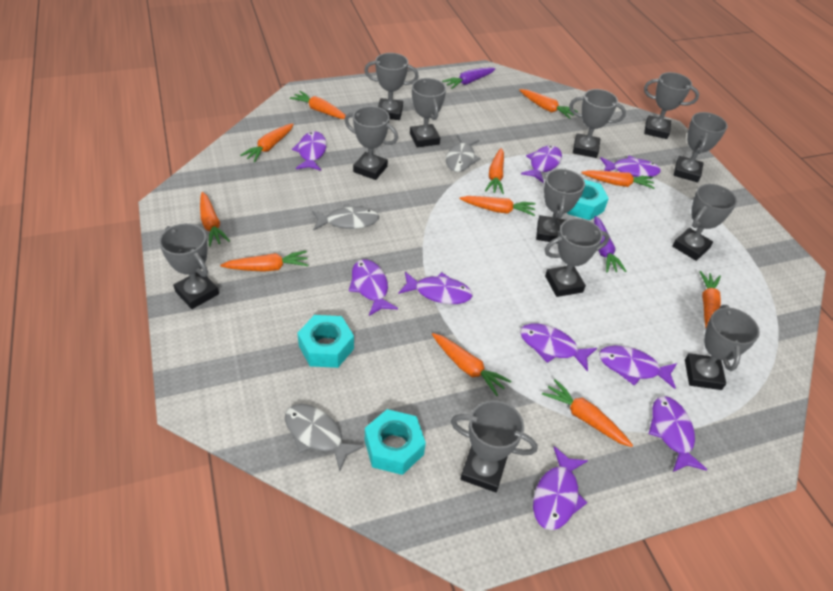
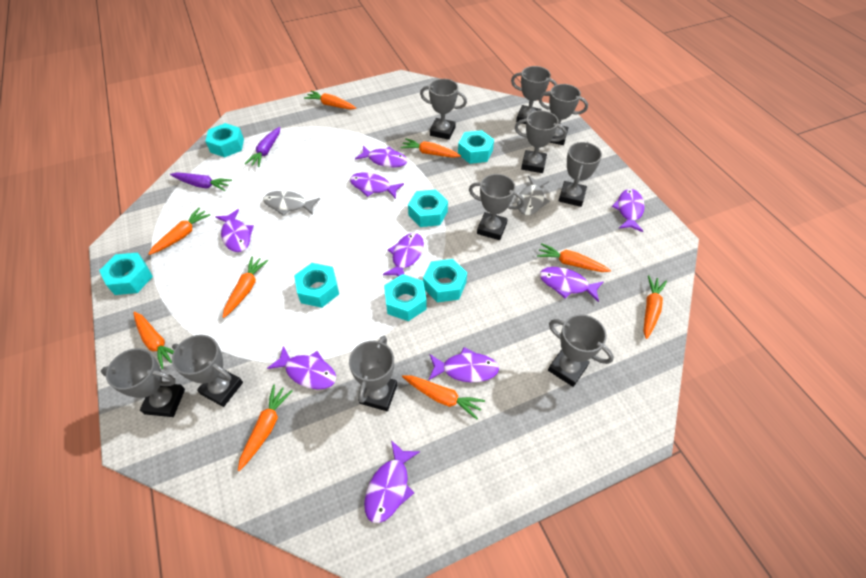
grey fish: [285,404,364,471] [312,204,379,230] [446,135,481,172] = 3 -> [263,191,320,216] [517,176,550,215] = 2
grey trophy: [159,223,219,309] [345,106,398,180] [364,53,419,120] [410,78,446,147] [451,400,538,492] [536,168,585,243] [545,218,609,297] [569,89,626,158] [644,72,699,139] [673,112,728,182] [673,184,737,261] [685,305,760,390] = 12 -> [101,348,185,417] [172,335,243,407] [349,336,397,411] [420,79,467,140] [469,174,525,240] [511,66,557,124] [515,110,567,173] [539,84,588,145] [548,314,614,387] [559,142,602,207] = 10
orange carrot: [200,192,230,247] [220,251,308,272] [240,123,294,162] [290,91,346,119] [432,333,511,396] [459,196,536,216] [485,148,504,194] [519,89,578,119] [542,379,633,447] [581,170,655,189] [700,271,721,328] = 11 -> [133,312,174,369] [148,208,210,255] [223,256,268,318] [238,384,293,471] [304,91,356,110] [401,138,461,158] [402,375,485,420] [537,243,611,272] [644,275,667,339] = 9
turquoise nut: [297,315,354,368] [365,409,426,475] [567,180,609,220] = 3 -> [99,253,153,295] [205,123,244,157] [294,263,339,308] [384,274,427,321] [408,189,448,227] [423,259,467,302] [458,130,494,164] = 7

